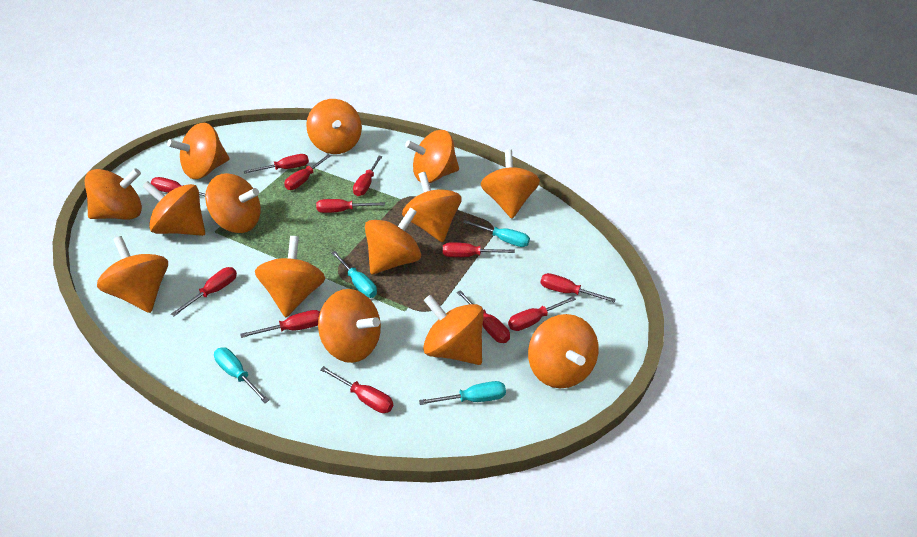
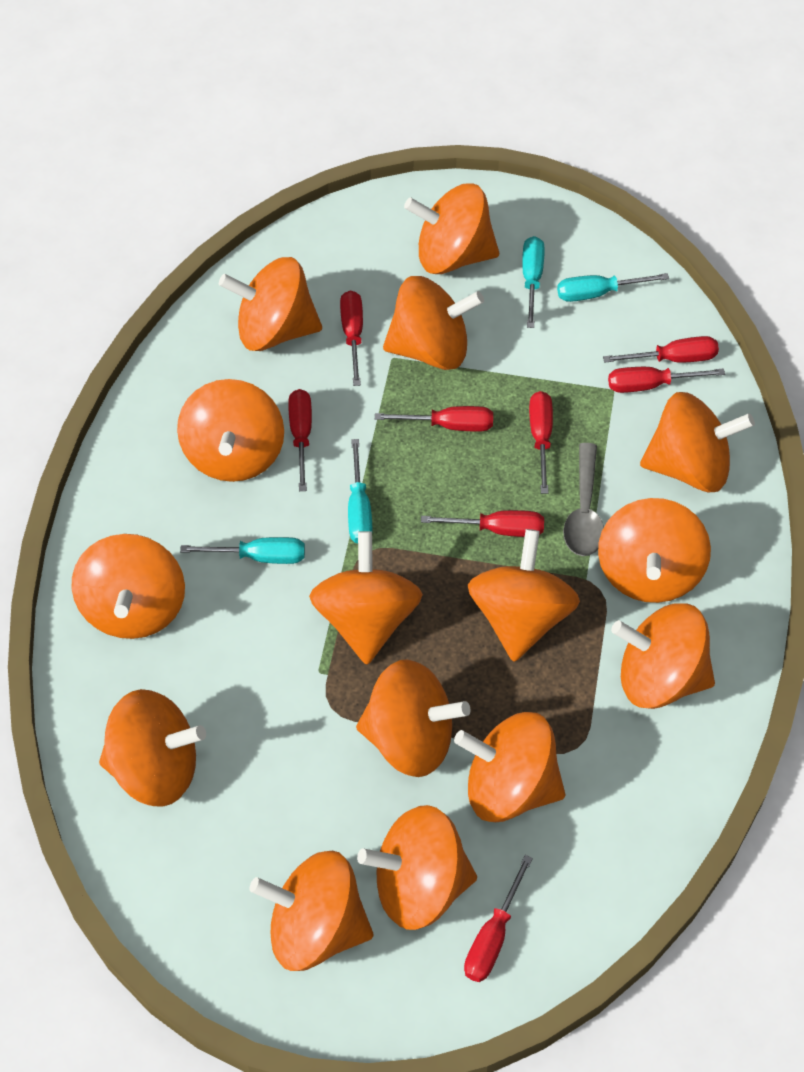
grey spoon: none = 0 -> [563,443,604,556] = 1
orange spinning top: [85,168,142,220] [97,236,168,313] [142,181,205,236] [167,123,230,179] [205,173,261,233] [255,236,325,317] [306,99,362,154] [318,289,381,363] [365,208,421,275] [402,172,462,242] [405,130,459,183] [423,295,484,365] [481,149,540,219] [528,314,599,388] = 14 -> [72,534,185,639] [99,689,206,807] [177,379,284,482] [219,257,322,351] [250,851,373,971] [309,531,423,665] [356,659,470,777] [357,805,477,930] [383,276,484,370] [404,183,499,274] [454,712,565,822] [468,529,580,662] [598,498,711,603] [611,603,715,709] [640,392,755,492] = 15
red screwdriver: [151,177,206,196] [171,267,237,316] [240,310,320,338] [244,154,309,174] [284,154,331,190] [316,199,385,213] [320,366,393,413] [353,156,383,196] [443,242,515,257] [457,290,510,343] [508,296,576,331] [540,273,616,302] = 12 -> [288,389,312,491] [340,291,363,386] [375,406,493,432] [421,510,544,537] [464,855,533,982] [529,391,553,494] [603,336,719,363] [608,367,725,393] = 8

